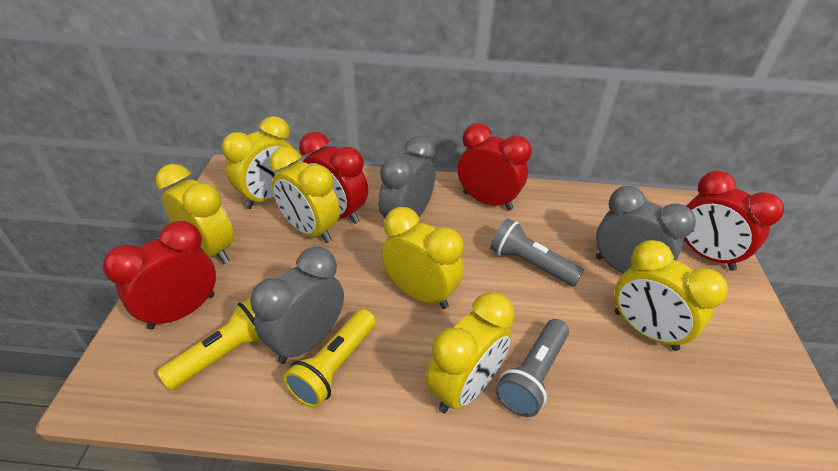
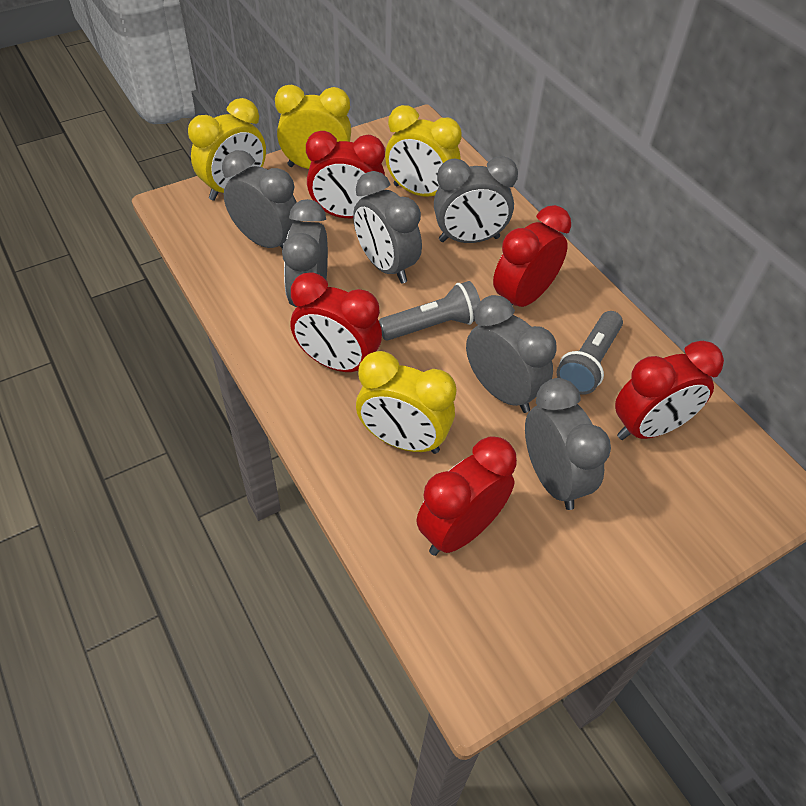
grey clock: [250,247,344,364] [378,136,436,218] [596,186,696,273] = 3 -> [222,150,298,249] [282,199,328,307] [353,171,422,284] [434,156,518,243] [466,295,557,413] [525,378,611,510] = 6
red clock: [103,221,216,330] [299,132,368,224] [458,123,532,210] [684,171,784,271] = 4 -> [291,272,382,372] [306,131,385,218] [417,436,517,556] [493,205,571,307] [615,341,724,440] = 5
yellow clock: [155,164,234,264] [222,116,298,209] [269,147,340,243] [381,207,464,309] [426,292,515,413] [615,240,728,351] = 6 -> [188,98,266,201] [275,85,351,169] [356,351,456,454] [385,105,462,197] = 4
yellow flashlight: [157,298,261,391] [283,309,376,408] = 2 -> none = 0

